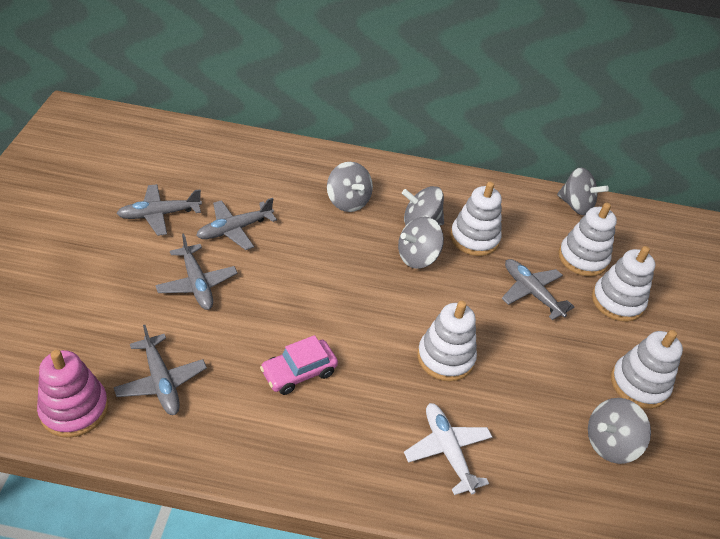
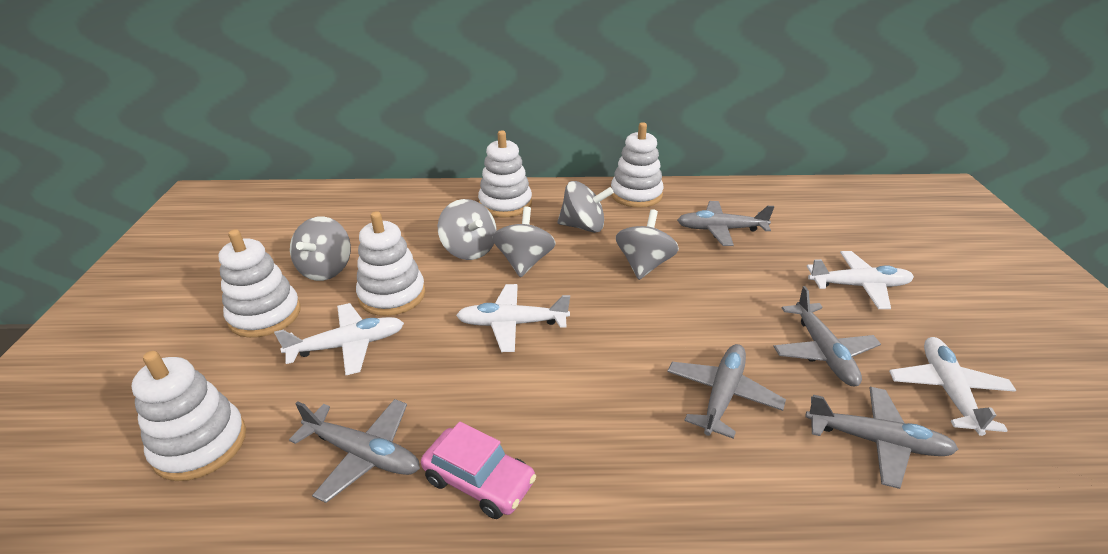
pink stacking toy: [37,350,108,438] = 1 -> none = 0
white plane: [404,403,492,495] = 1 -> [274,303,404,375] [456,284,570,352] [807,251,914,309] [889,337,1016,436] = 4

